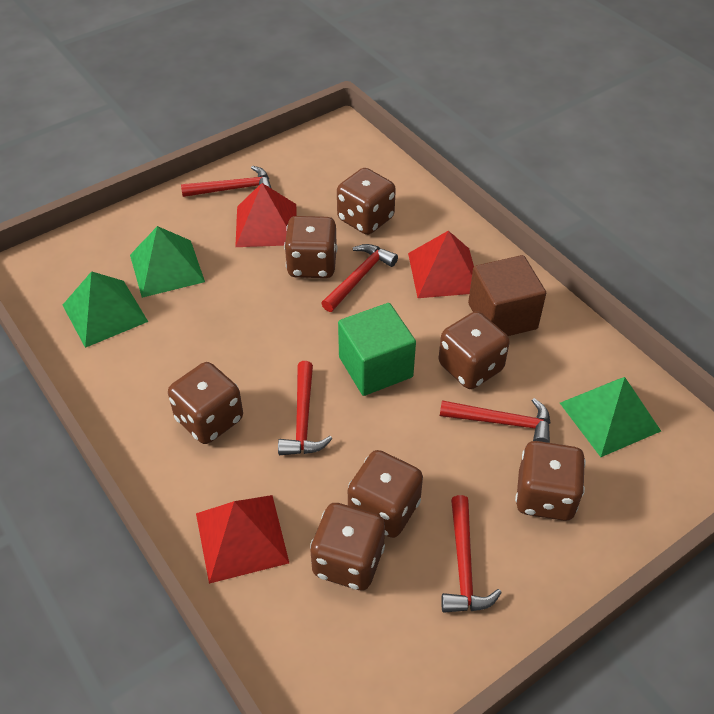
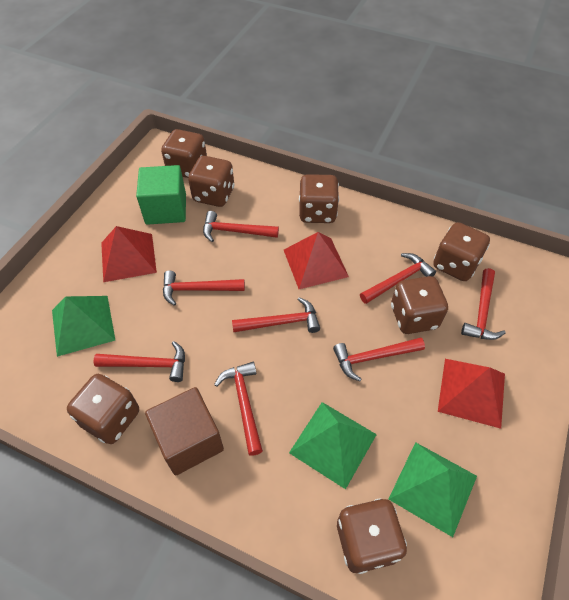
red hammer: [181,166,272,197] [278,361,332,455] [321,244,398,312] [440,398,550,443] [441,495,502,613] = 5 -> [94,341,185,382] [163,271,245,306] [203,211,279,242] [214,362,263,456] [232,297,320,333] [333,338,425,381] [360,253,436,304] [461,268,506,340] = 8

